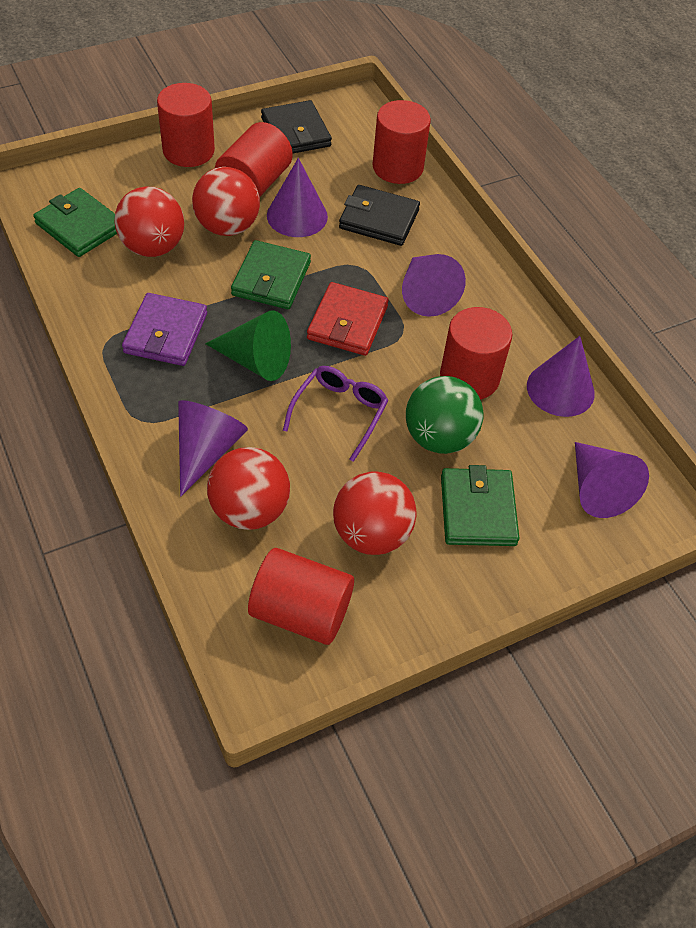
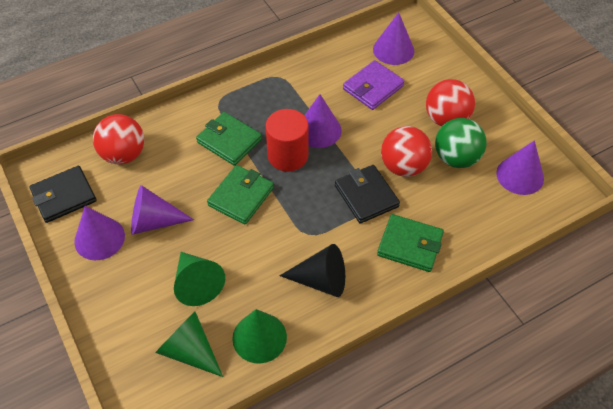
black cone: none = 0 -> [280,244,345,297] = 1
green cone: [205,310,291,381] = 1 -> [155,311,223,377] [174,252,225,306] [232,309,287,364] = 3
purple glasses: [283,366,388,462] = 1 -> none = 0
red ball: [114,187,184,257] [192,167,260,236] [207,447,290,530] [333,472,417,555] = 4 -> [93,114,144,164] [381,126,432,177] [426,79,475,126] = 3
red cylinder: [157,83,215,167] [215,122,293,197] [248,548,354,645] [372,100,431,184] [440,307,512,399] = 5 -> [265,109,309,172] = 1
red wallet: [307,282,389,356] = 1 -> none = 0

